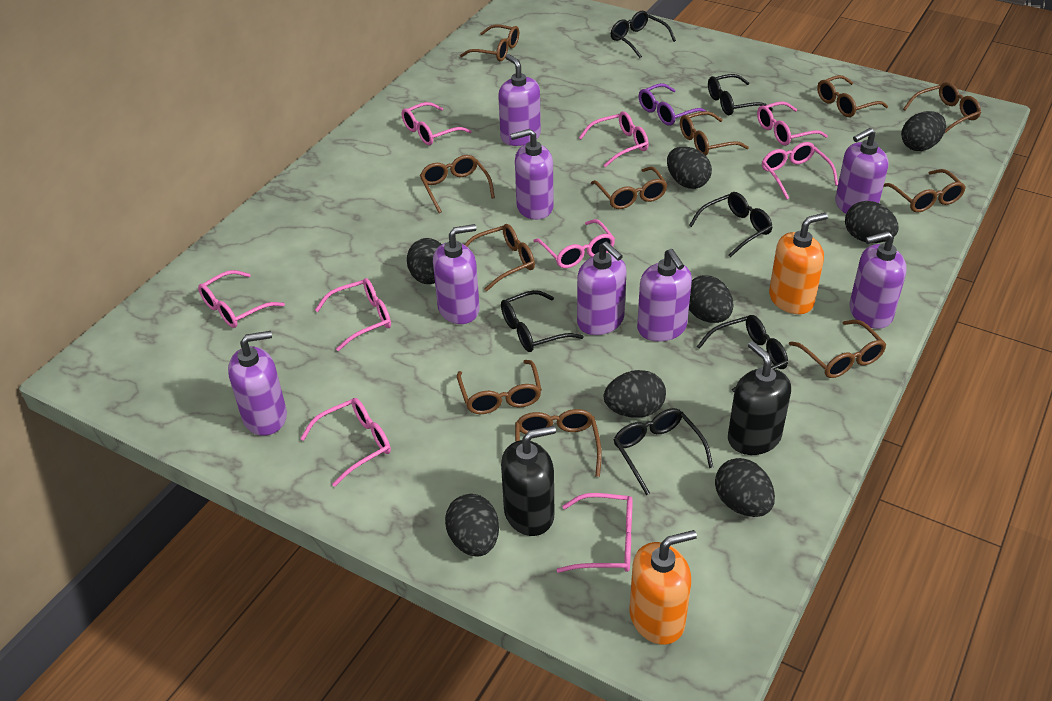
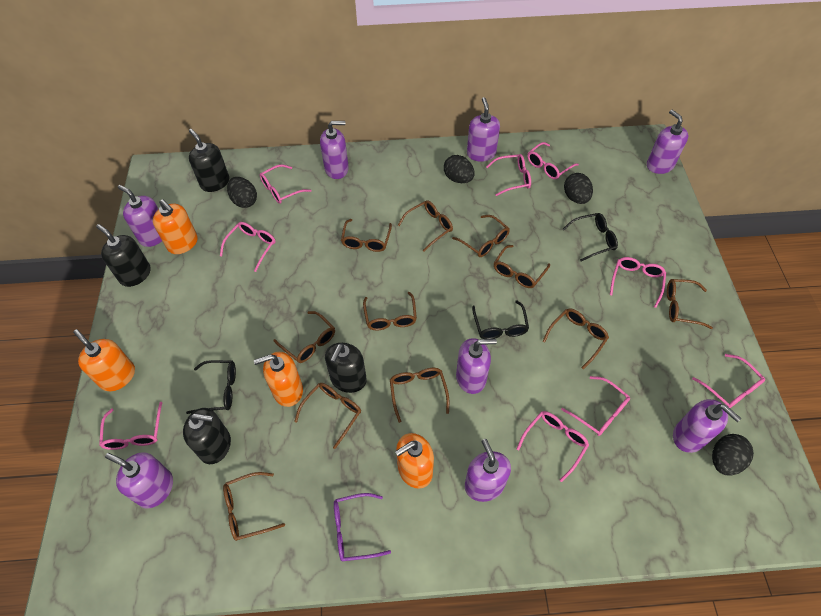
black egg: [407,238,442,284] [445,494,499,557] [604,370,666,418] [667,147,712,189] [689,275,733,323] [715,458,775,517] [845,201,899,243] [901,111,946,151] = 8 -> [227,177,257,208] [444,155,475,183] [564,173,593,204] [712,434,754,475] = 4
black glasses: [501,290,584,352] [611,11,676,58] [614,408,713,495] [689,192,772,257] [697,315,788,392] [708,74,773,115] = 6 -> [186,360,236,414] [472,300,529,339] [563,213,618,261] = 3
black soap dispenser: [501,426,556,536] [728,341,791,455] = 2 -> [96,224,150,287] [183,408,231,464] [189,129,229,192] [325,343,367,393] = 4
orange soap dispenser: [629,530,697,645] [769,213,828,314] = 2 -> [73,329,135,391] [153,199,198,254] [254,352,303,407] [395,433,434,489] = 4

